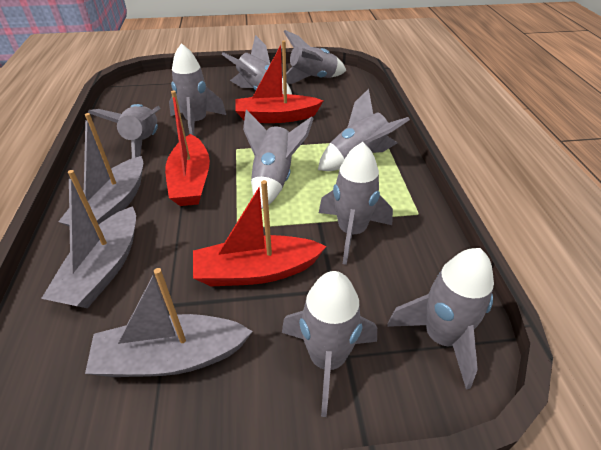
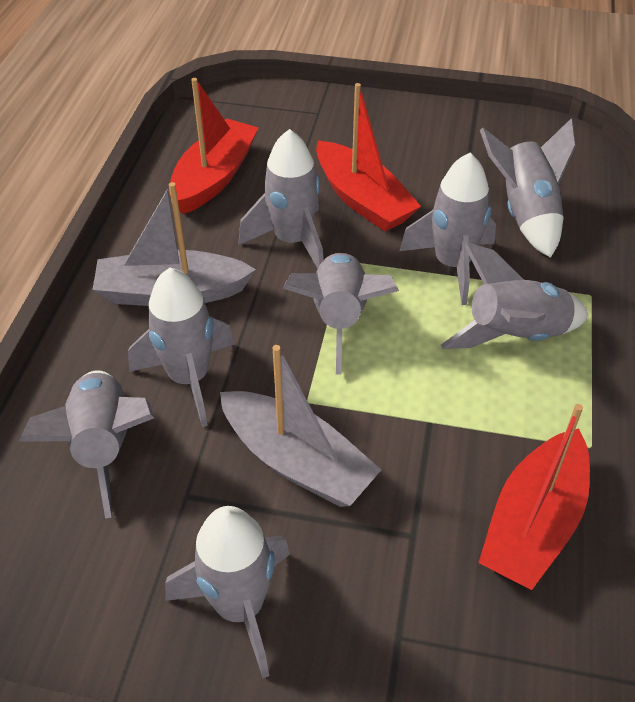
grey boat: [41,170,136,308] [58,113,143,227] [85,268,253,377] = 3 -> [92,182,256,306] [220,345,381,507] = 2
grey rocket: [88,104,161,158] [169,43,226,136] [222,35,292,95] [243,109,314,209] [282,271,377,417] [284,30,346,84] [318,89,410,171] [319,142,393,265] [387,248,494,389] = 9 -> [19,370,154,519] [128,268,235,427] [165,506,290,678] [239,129,324,269] [283,253,399,374] [399,153,496,305] [441,242,588,349] [480,118,576,258] = 8

